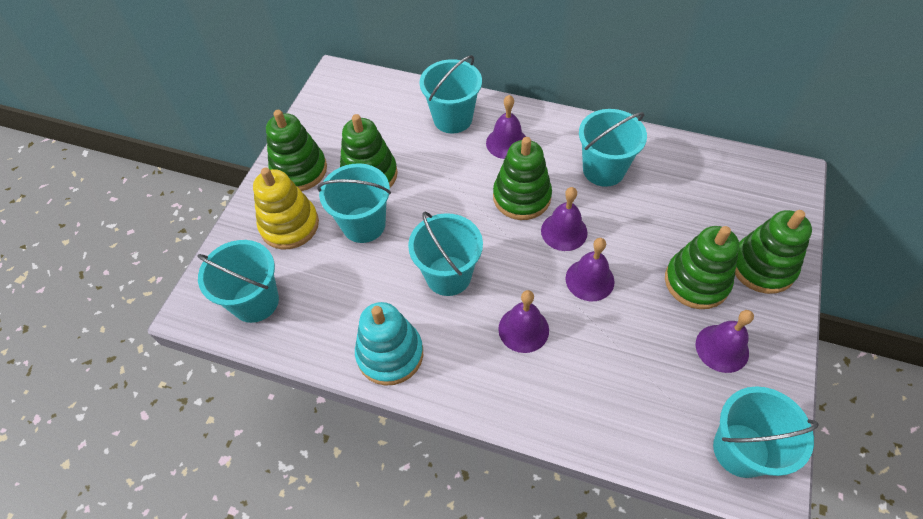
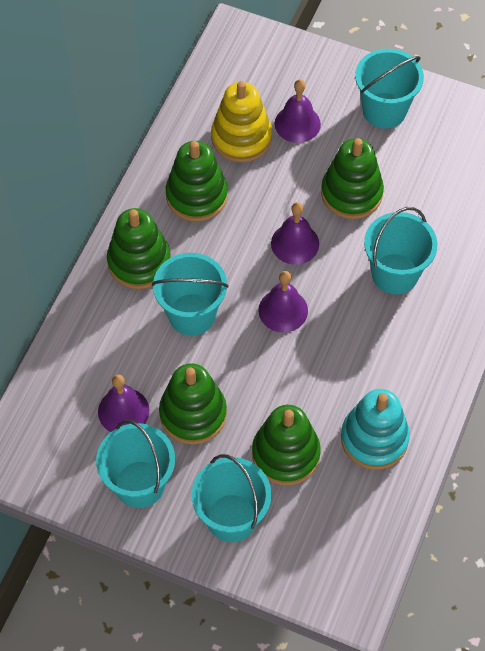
purple bell: [486,95,526,159] [498,290,549,353] [541,187,588,251] [565,238,615,301] [696,310,754,373] = 5 -> [98,375,149,432] [258,271,308,333] [271,202,319,265] [275,79,321,143] = 4
turquoise bucket: [197,240,279,323] [317,163,391,243] [408,211,483,296] [419,55,482,133] [579,109,647,187] [713,386,819,478] = 6 -> [96,420,175,508] [152,253,229,336] [192,454,272,542] [355,49,424,129] [364,207,437,294] = 5

